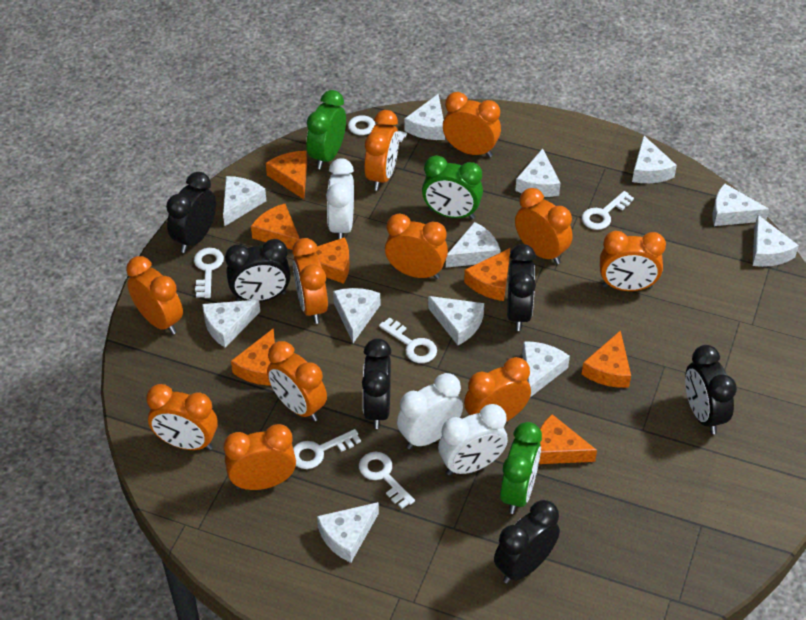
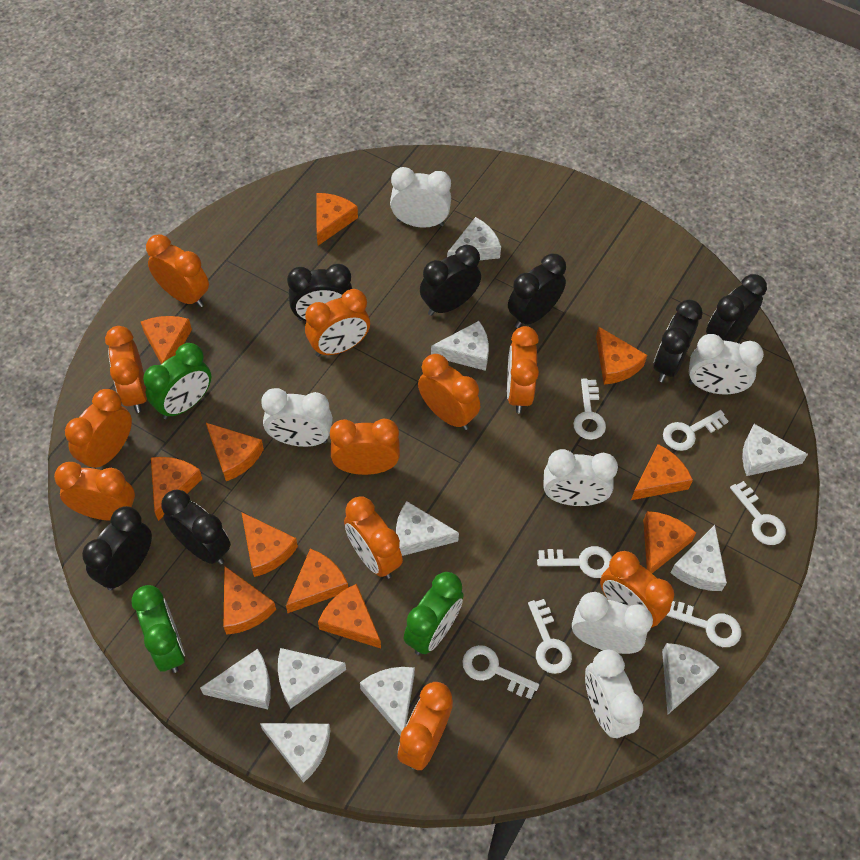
black clock: [166,172,216,253] [225,239,291,302] [362,338,392,429] [494,500,560,584] [507,244,536,331] [685,345,737,434] = 6 -> [82,506,152,590] [162,489,231,565] [287,264,352,321] [420,245,481,316] [508,254,566,328] [653,300,703,382] [706,274,767,342] = 7
orange cheese: [231,328,275,385] [251,204,300,250] [266,151,307,199] [294,237,349,284] [464,248,510,301] [539,414,597,464] [582,330,631,388] = 7 -> [141,316,192,364] [151,457,202,521] [206,423,264,481] [224,566,276,635] [241,512,298,577] [286,549,348,613] [316,193,358,246] [318,584,381,648] [596,327,647,385] [631,444,693,500] [643,511,696,573] = 11
white cheese: [202,300,260,347] [223,176,266,226] [317,502,379,563] [333,288,380,343] [405,94,445,140] [428,296,484,345] [446,222,500,268] [515,148,561,197] [522,341,570,397] [632,136,677,183] [713,184,769,226] [753,215,799,267] = 12 -> [200,649,271,709] [260,723,331,783] [278,648,346,709] [360,667,415,736] [396,501,459,556] [431,321,489,371] [447,217,501,260] [662,643,719,715] [670,525,727,591] [742,424,808,476] = 10
white clock: [326,158,354,239] [397,373,463,449] [438,404,508,475] = 3 -> [261,388,333,447] [390,167,451,228] [543,449,618,506] [572,592,653,654] [585,649,643,739] [689,334,764,394] = 6
white key: [194,248,224,298] [293,429,361,469] [348,115,407,142] [359,452,415,509] [379,317,437,363] [582,191,634,230] = 6 -> [462,645,539,699] [528,599,572,674] [537,546,612,578] [573,379,606,440] [663,410,729,451] [666,601,741,647] [730,481,786,545] = 7

